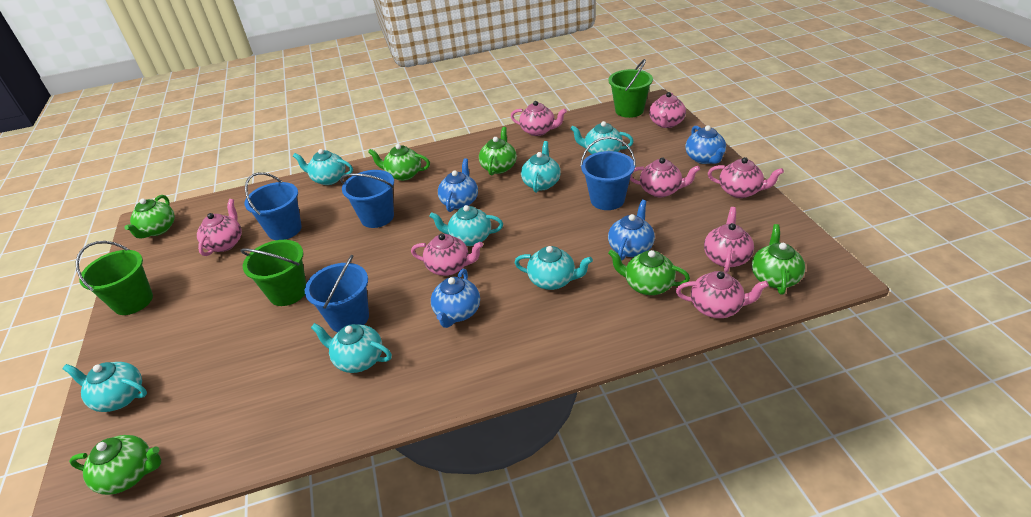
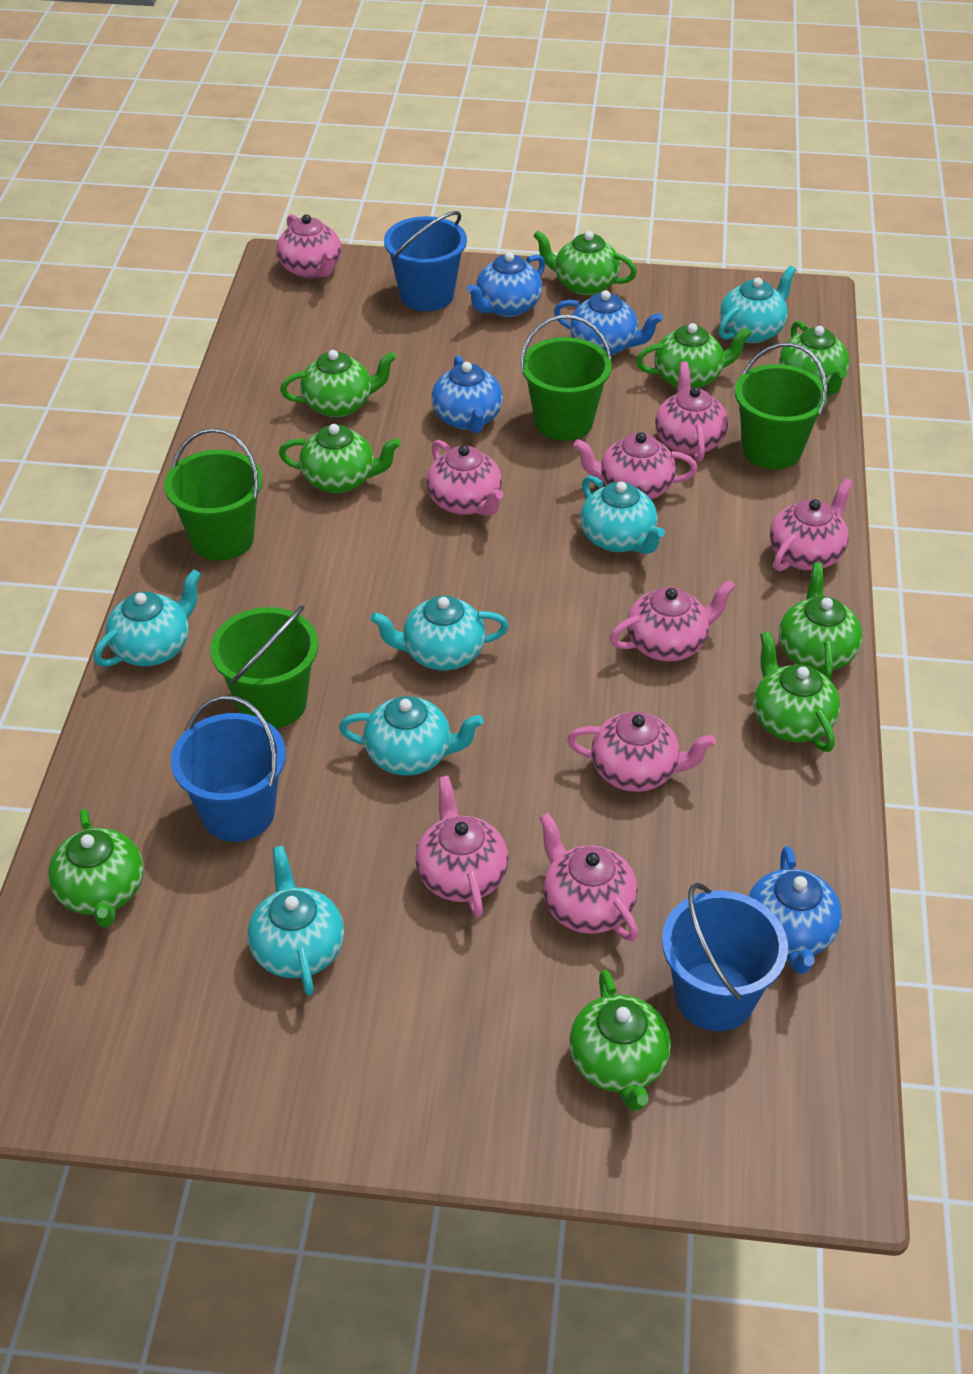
blue bucket: [245,172,302,240] [305,255,369,332] [340,170,394,228] [580,137,636,210] = 4 -> [171,695,286,842] [384,211,467,311] [662,882,788,1031] = 3
green bucket: [76,241,153,315] [240,240,306,306] [608,59,653,118] = 3 -> [164,428,263,561] [210,605,319,728] [520,315,612,441] [735,343,828,469] = 4
green teapot: [69,435,161,495] [124,195,175,238] [368,144,430,181] [479,127,517,175] [608,249,690,295] [752,224,805,295] = 6 -> [48,809,144,928] [279,424,401,493] [280,350,396,418] [533,231,637,295] [569,970,671,1111] [636,323,752,388] [754,631,840,752] [779,321,850,395] [779,562,862,680] = 9
pink teapot: [197,199,242,256] [411,234,483,276] [511,101,567,136] [630,157,700,197] [649,92,686,128] [676,271,769,318] [704,207,754,272] [708,157,784,198] = 8 -> [277,214,341,279] [416,776,509,918] [427,440,503,516] [539,813,638,941] [567,712,716,792] [574,432,698,499] [610,580,736,661] [655,361,728,462] [770,478,853,571] = 9
turquoise teapot: [63,362,147,412] [293,149,353,185] [311,323,392,373] [429,205,503,246] [514,246,593,290] [521,141,561,193] [570,121,634,154] = 7 -> [94,569,201,667] [247,846,344,996] [339,696,484,775] [370,596,509,670] [580,475,665,554] [718,266,796,343] = 6

